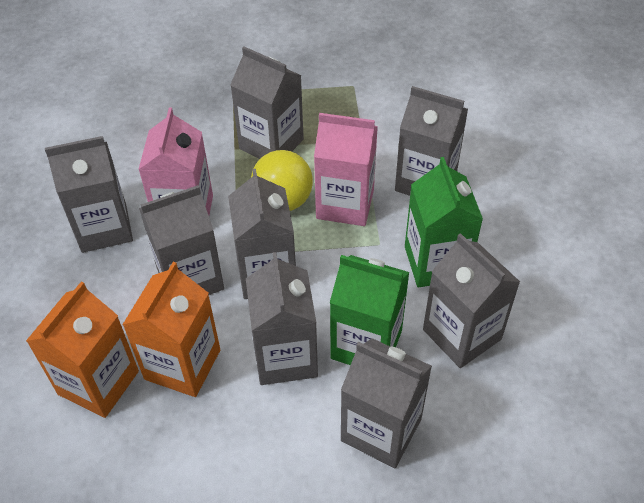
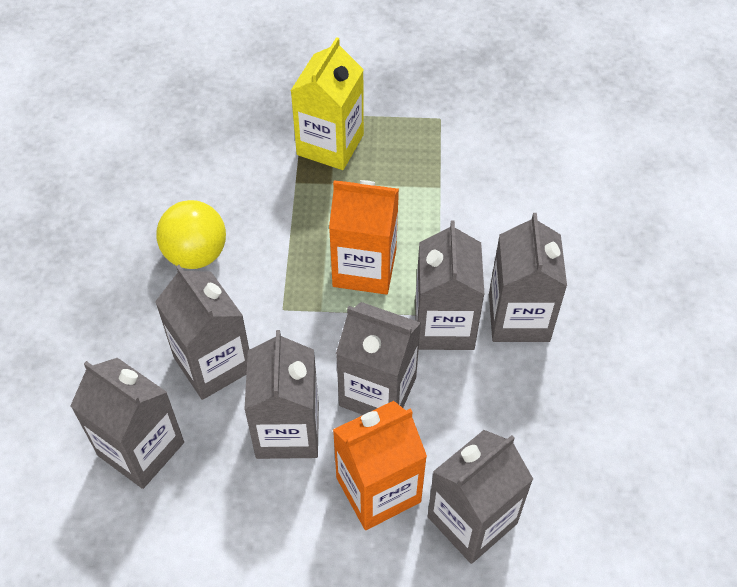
green carton: [330,255,409,365] [405,157,483,288] = 2 -> none = 0
grey carton: [45,136,133,253] [139,185,224,295] [228,169,296,299] [230,47,304,159] [246,252,318,385] [341,338,432,468] [395,86,468,196] [423,233,520,368] = 8 -> [71,358,184,489] [155,265,249,400] [244,330,319,459] [336,302,421,415] [415,220,485,350] [428,430,533,564] [489,213,567,342] = 7
pink carton: [138,108,213,215] [314,113,378,226] = 2 -> none = 0
yellow carton: none = 0 -> [291,37,364,170] = 1

